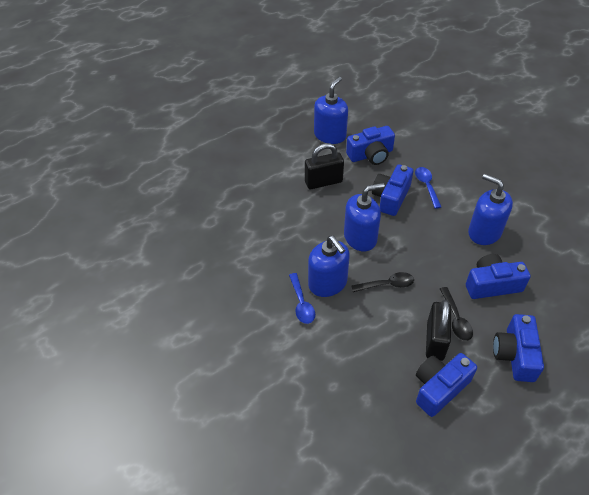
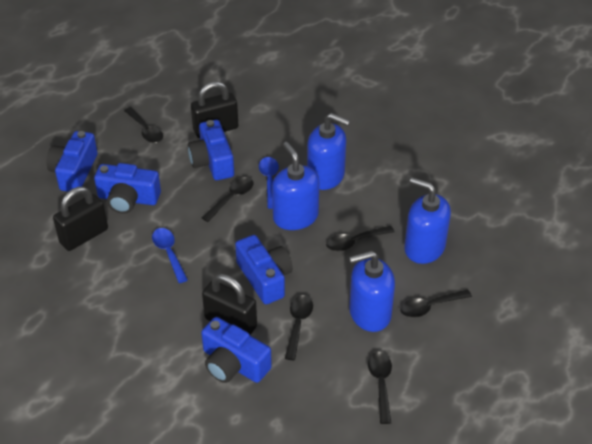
black padlock: [305,143,344,189] [426,300,451,361] = 2 -> [53,187,108,251] [191,81,238,138] [202,274,257,335] = 3
black spoon: [352,272,414,292] [440,287,473,341] = 2 -> [124,107,163,143] [202,177,254,222] [285,295,313,360] [326,226,394,251] [368,352,392,424] [400,289,472,318] = 6

